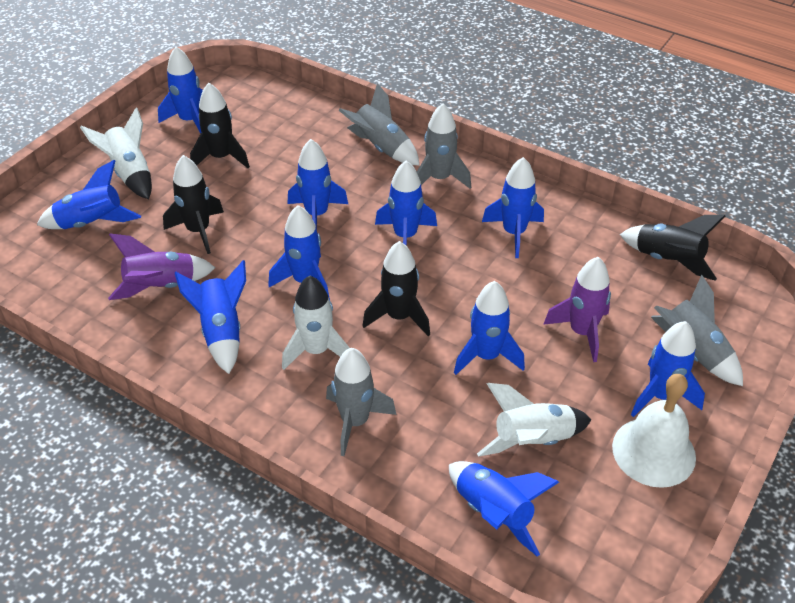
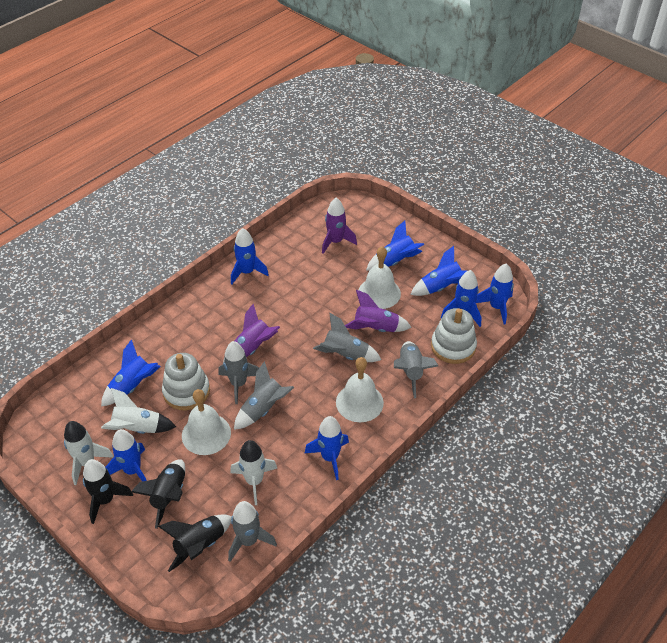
black rocket: [163,155,224,254] [190,83,250,168] [362,241,430,336] [620,215,726,281] = 4 -> [83,459,133,524] [131,459,185,529] [158,514,232,572] = 3
blue rocket: [37,160,141,229] [158,47,203,134] [175,260,246,374] [268,205,330,300] [288,139,348,229] [375,161,437,246] [449,461,559,557] [454,281,525,375] [482,157,544,258] [631,321,705,417] = 10 -> [101,339,161,406] [105,429,147,482] [231,228,269,284] [305,416,349,480] [366,221,424,271] [410,246,467,296] [441,270,482,327] [475,264,514,324] = 8
grey rocket: [326,348,397,456] [338,83,419,165] [417,104,471,189] [651,275,743,386] = 4 -> [218,341,259,404] [228,501,277,562] [234,361,294,430] [313,313,381,362] [394,341,438,398] = 5
purple rocket: [108,234,215,300] [543,257,611,362] = 2 -> [223,304,280,363] [322,198,357,254] [345,290,411,332] = 3
white bell: [612,374,696,488] = 1 -> [182,389,231,455] [336,357,384,422] [358,246,401,309] = 3
white stacking toy: none = 0 -> [162,353,210,410] [431,308,477,364] = 2

